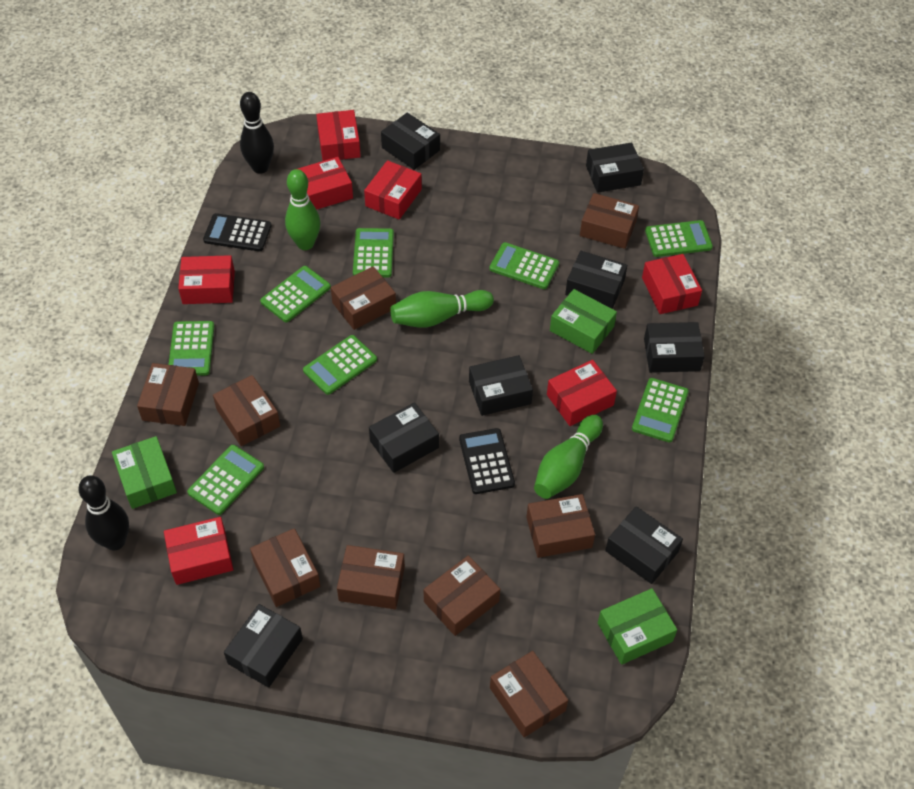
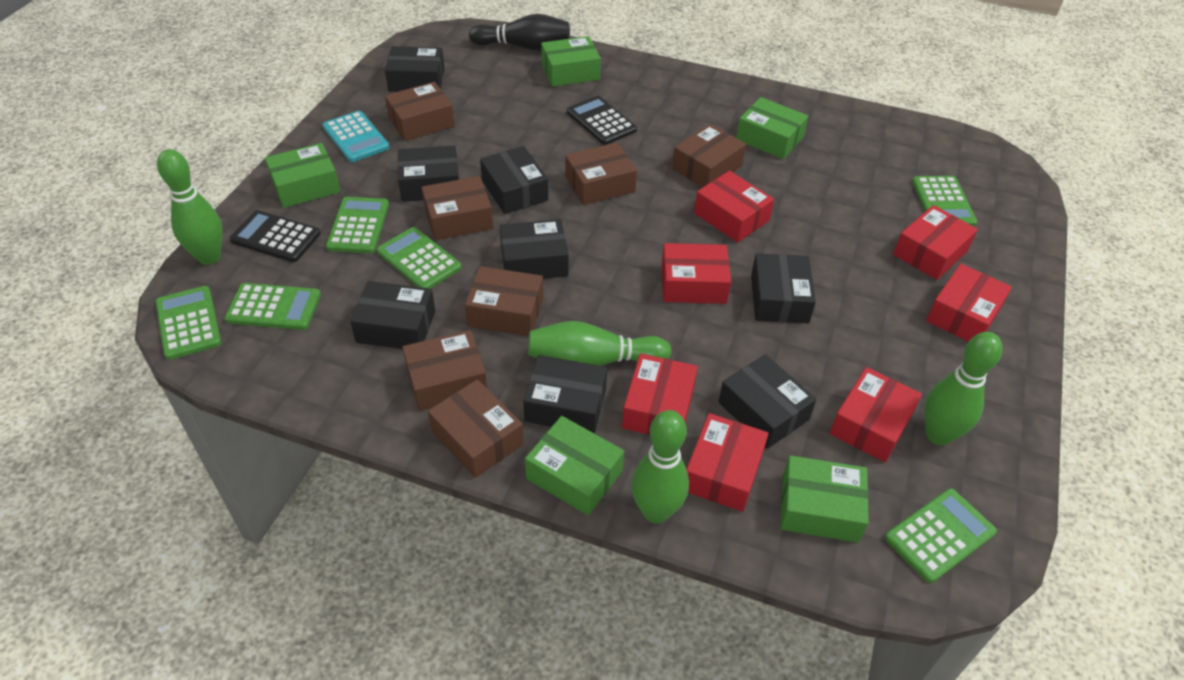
black bowling pin: [78,475,129,550] [240,92,274,174] = 2 -> [469,14,570,50] = 1
brown box: [137,363,199,426] [213,375,280,446] [250,528,320,607] [331,266,396,330] [337,545,405,609] [424,555,500,636] [490,651,568,737] [526,494,595,558] [580,193,639,249] = 9 -> [385,82,455,141] [402,330,487,411] [422,176,493,240] [428,379,524,478] [465,266,543,336] [565,142,637,205] [672,124,746,187] = 7
green bowling pin: [285,169,320,250] [390,290,494,328] [534,415,603,499] = 3 -> [157,149,223,265] [528,321,672,366] [632,410,689,524] [924,332,1003,446] = 4
green box: [112,436,177,509] [550,289,617,354] [598,588,677,665] = 3 -> [265,143,340,208] [525,416,624,516] [541,36,601,87] [736,97,808,159] [780,455,869,543] = 5
green calculator: [169,321,214,376] [187,445,264,515] [260,266,331,323] [303,335,377,395] [353,228,394,278] [489,242,559,289] [632,378,689,443] [645,220,713,257] = 8 -> [156,286,221,360] [225,283,321,330] [326,197,389,253] [377,227,462,289] [885,488,997,583] [912,176,977,227] = 6
turquoise calculator: none = 0 -> [323,111,390,162] = 1

